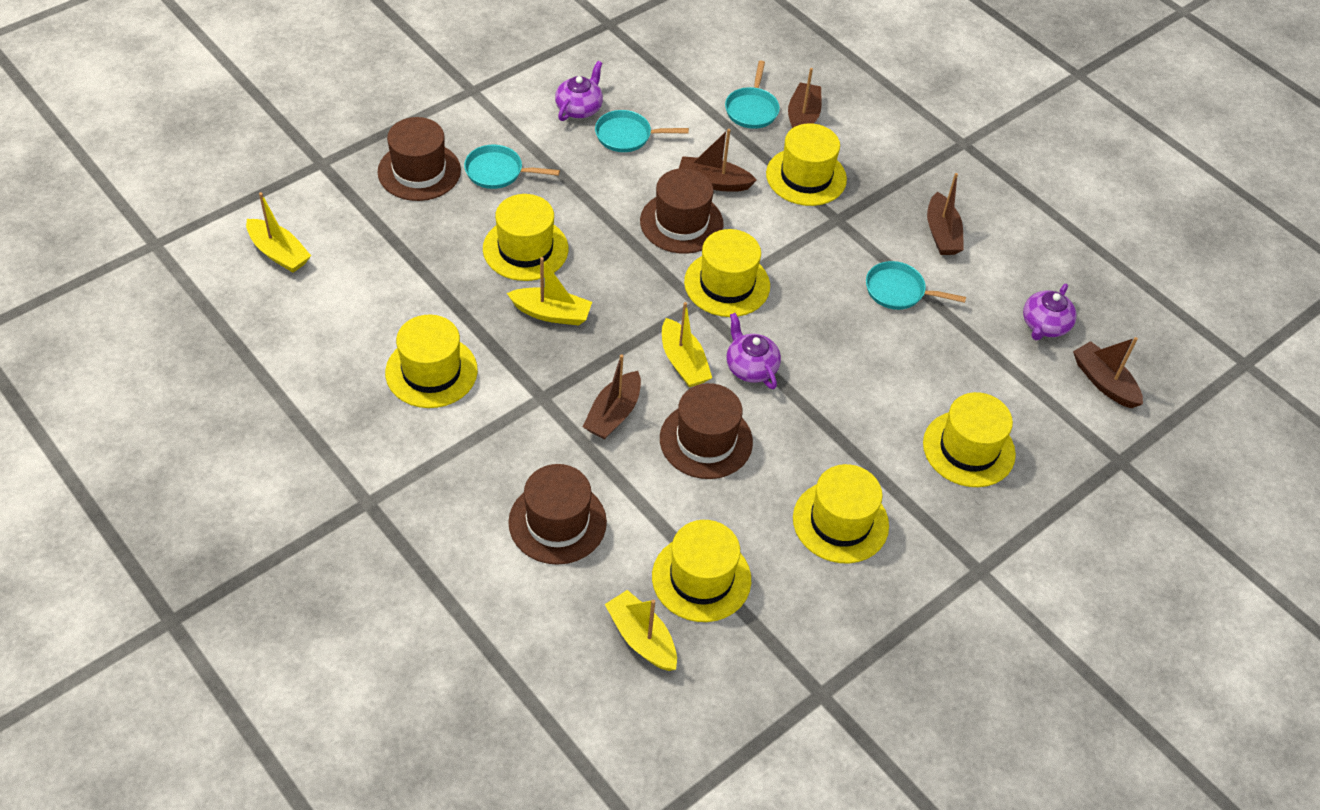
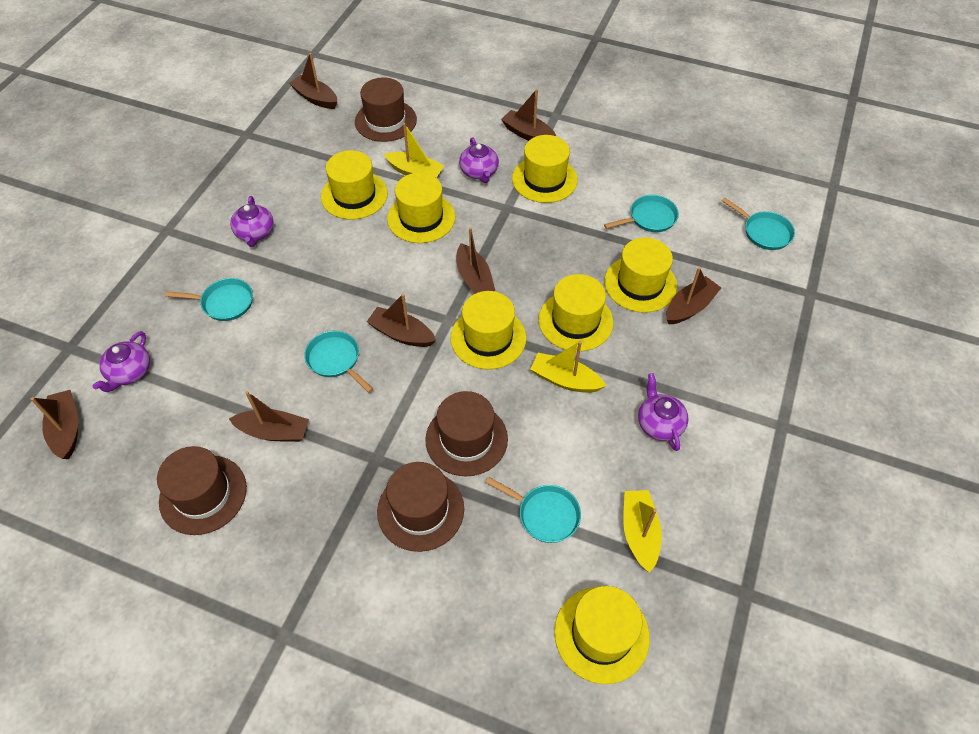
brown boat: [583,354,641,439] [679,129,757,192] [788,68,822,128] [927,173,964,255] [1073,337,1143,408] = 5 -> [30,390,78,459] [229,391,309,442] [289,53,337,109] [367,294,436,347] [457,227,495,294] [501,89,557,141] [666,267,721,325] = 7
purple teapot: [555,61,603,121] [726,313,781,389] [1023,284,1077,340] = 3 -> [93,331,150,392] [230,196,274,247] [459,137,499,183] [638,373,689,451] = 4
turquoise pan: [464,145,560,189] [595,110,689,152] [725,61,780,129] [866,261,966,310] = 4 -> [165,278,253,321] [304,331,373,393] [486,477,581,543] [604,195,679,232] [721,197,795,250] = 5
yellow boat: [246,192,311,272] [507,257,592,325] [605,590,677,671] [662,302,712,387] = 4 -> [384,123,445,178] [530,341,606,393] [623,490,662,573] = 3

